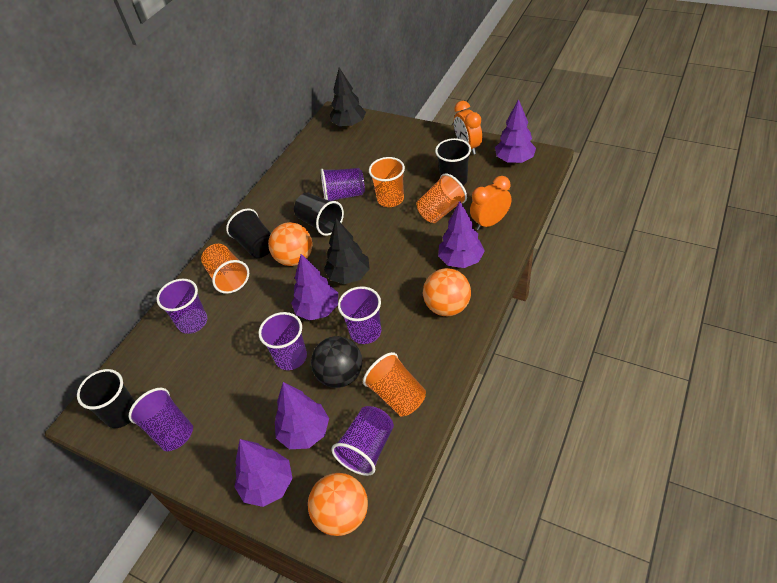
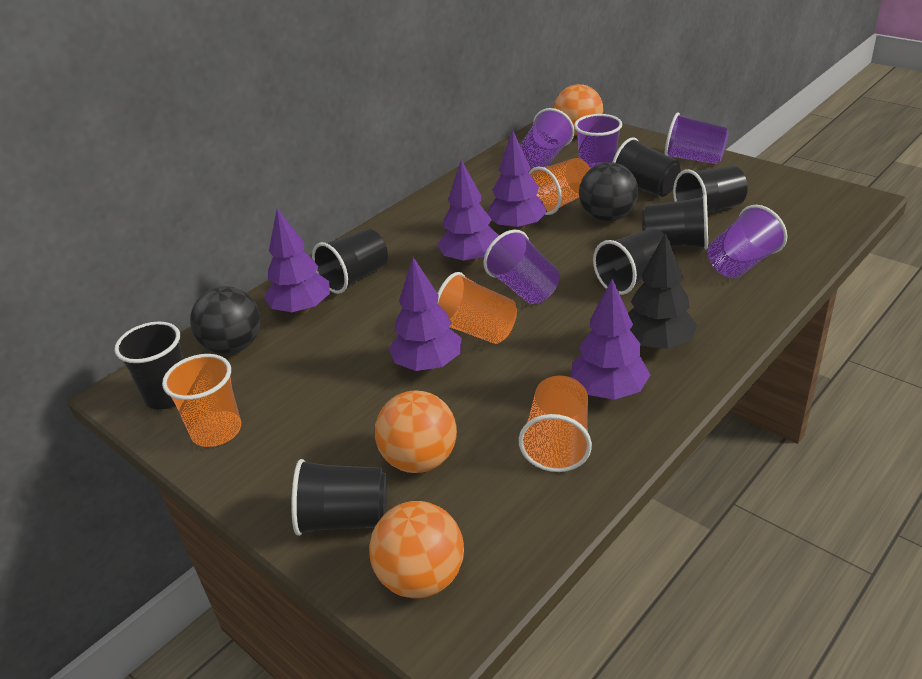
black ball: [311,336,362,388] = 1 -> [190,286,261,354] [579,162,638,222] = 2
black cup: [77,369,135,428] [226,209,271,258] [294,193,344,236] [435,138,471,186] = 4 -> [115,322,183,410] [291,459,387,536] [312,228,388,294] [593,228,672,295] [613,137,680,197] [642,195,708,249] [673,166,748,214] = 7
black tree: [324,218,370,284] [330,68,366,128] = 2 -> [628,233,698,350] = 1
orange clock: [454,101,482,155] [470,176,512,230] = 2 -> none = 0
purple cup: [129,388,193,451] [157,279,207,334] [258,312,307,370] [321,168,365,201] [331,406,394,476] [338,286,381,344] = 6 -> [484,230,560,304] [520,108,574,167] [574,114,622,169] [664,113,729,164] [708,205,787,278] = 5

